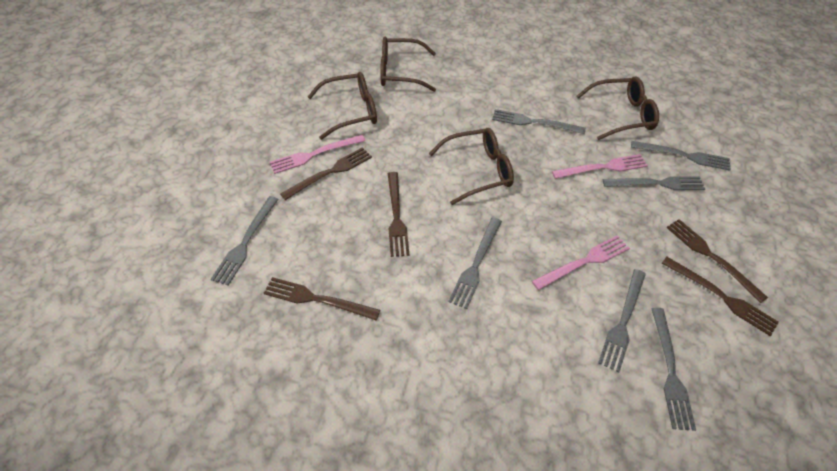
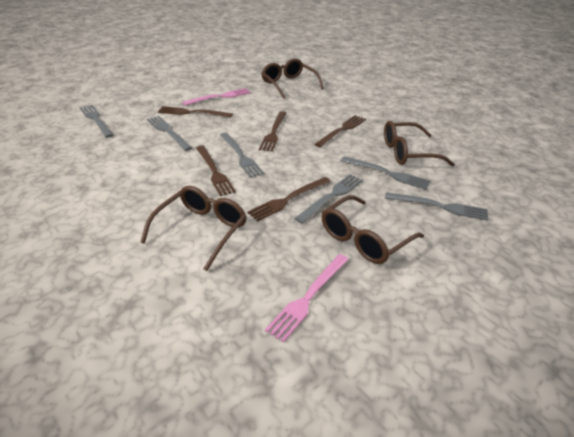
grey fork: [211,196,279,285] [448,217,502,309] [492,109,586,134] [598,269,646,372] [603,176,705,190] [631,141,731,171] [651,308,696,431] = 7 -> [80,105,114,138] [147,116,192,151] [220,133,264,178] [294,174,363,223] [341,156,431,190] [385,192,488,220] = 6
pink fork: [269,135,365,174] [532,235,630,290] [552,154,648,179] = 3 -> [182,88,251,105] [265,254,349,343] = 2

